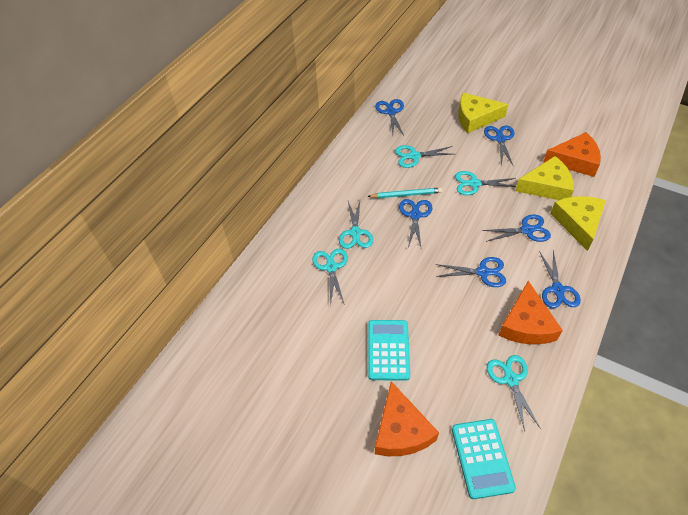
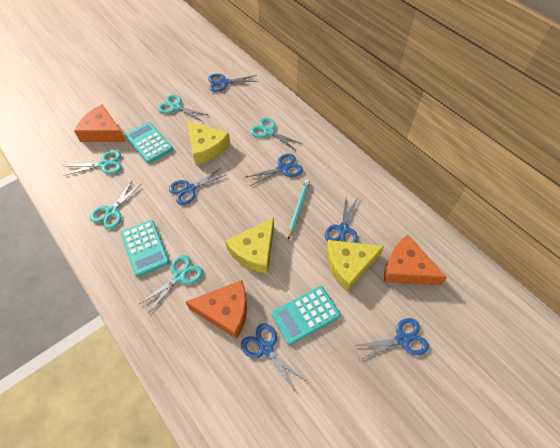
turquoise calculator: [368,320,410,381] [452,419,516,499] = 2 -> [121,220,170,277] [125,122,173,164] [271,286,340,345] = 3

